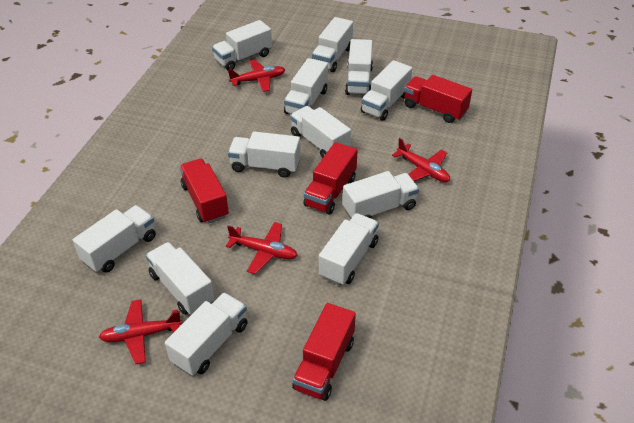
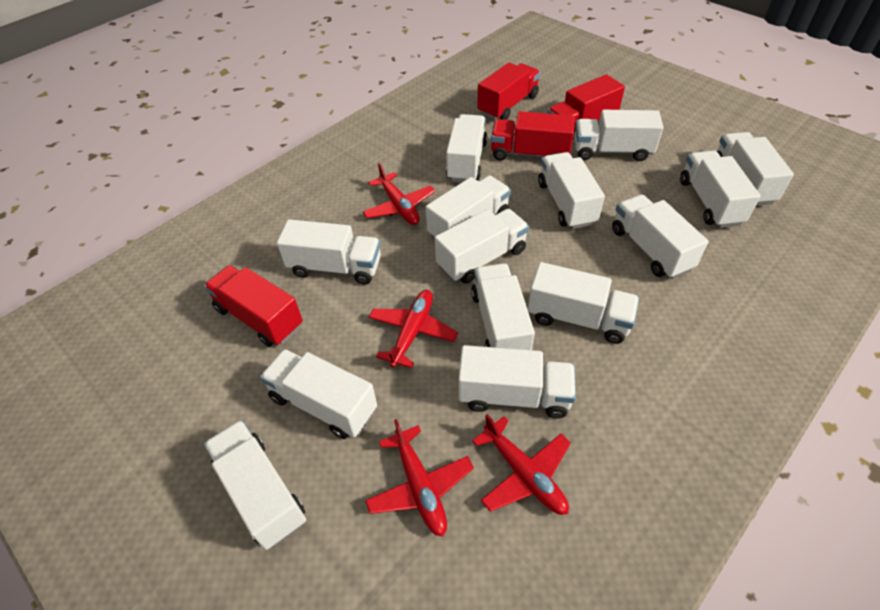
white truck: [73,205,156,273] [146,242,215,315] [165,292,248,376] [212,20,272,70] [228,131,301,178] [284,58,328,114] [290,106,351,158] [312,17,353,72] [319,213,379,286] [343,171,419,219] [345,39,373,95] [361,60,412,121] = 12 -> [204,420,306,550] [260,349,377,439] [277,219,381,285] [426,176,511,239] [435,209,529,284] [446,114,487,182] [458,345,576,418] [471,263,535,350] [528,262,639,344] [538,152,605,229] [574,110,664,161] [612,194,709,279] [680,150,761,228] [717,132,794,206] = 14

